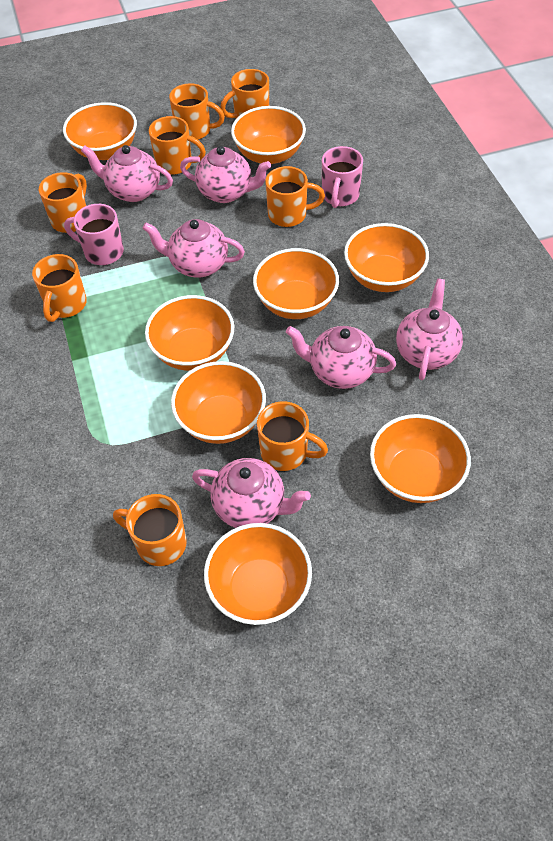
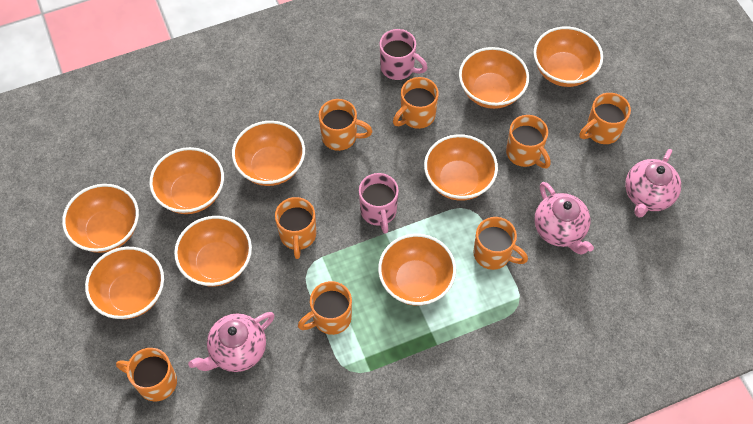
orange bowl: [63,102,137,160] [145,295,234,371] [171,361,266,444] [204,523,312,625] [231,106,306,164] [253,248,339,319] [344,223,429,292] [370,414,471,503] = 8 -> [62,184,139,253] [85,247,164,319] [149,147,224,214] [174,216,252,287] [232,121,305,186] [378,234,456,306] [424,134,498,201] [459,47,529,109] [534,27,603,87] = 9
pink teapot: [81,145,173,202] [143,219,245,278] [180,146,271,203] [192,458,311,528] [286,326,396,389] [396,279,463,380] = 6 -> [188,312,275,372] [534,182,594,254] [625,149,681,218] = 3

